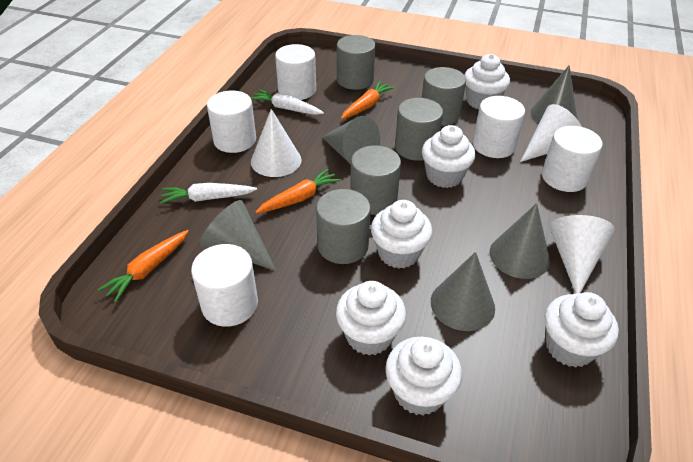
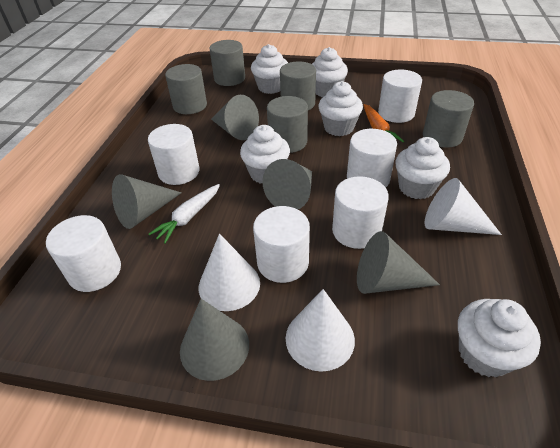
orange carrot: [98,230,189,302] [256,169,341,213] [341,81,395,119] = 3 -> [364,104,404,142] = 1
white carrot: [160,183,257,204] [251,89,324,115] = 2 -> [149,184,220,244] = 1
white cylinder: [191,244,258,327] [207,91,256,153] [275,44,316,100] [473,96,525,158] [542,126,603,192] = 5 -> [46,215,121,292] [148,124,200,185] [253,206,310,283] [332,176,389,249] [347,129,397,188] [378,69,422,123] = 6

